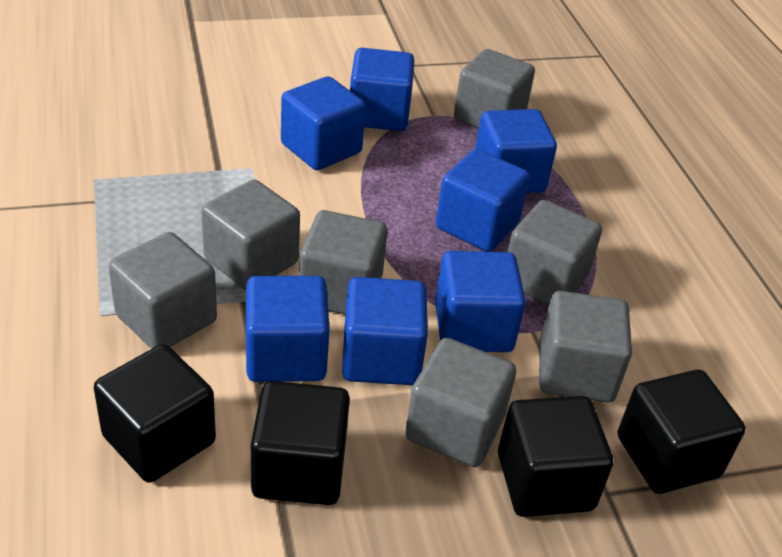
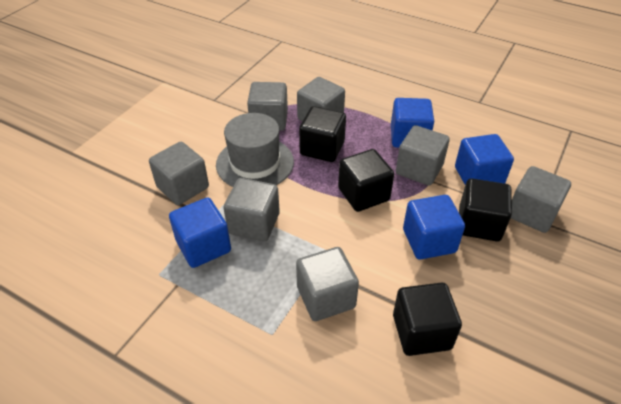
blue cube: [246,276,330,382] [281,76,366,170] [342,277,428,385] [350,48,414,131] [435,251,526,352] [436,149,530,252] [475,109,557,193] = 7 -> [169,198,231,268] [391,98,434,148] [403,195,465,259] [455,134,514,185] = 4
grey hat: none = 0 -> [216,113,294,187] = 1

